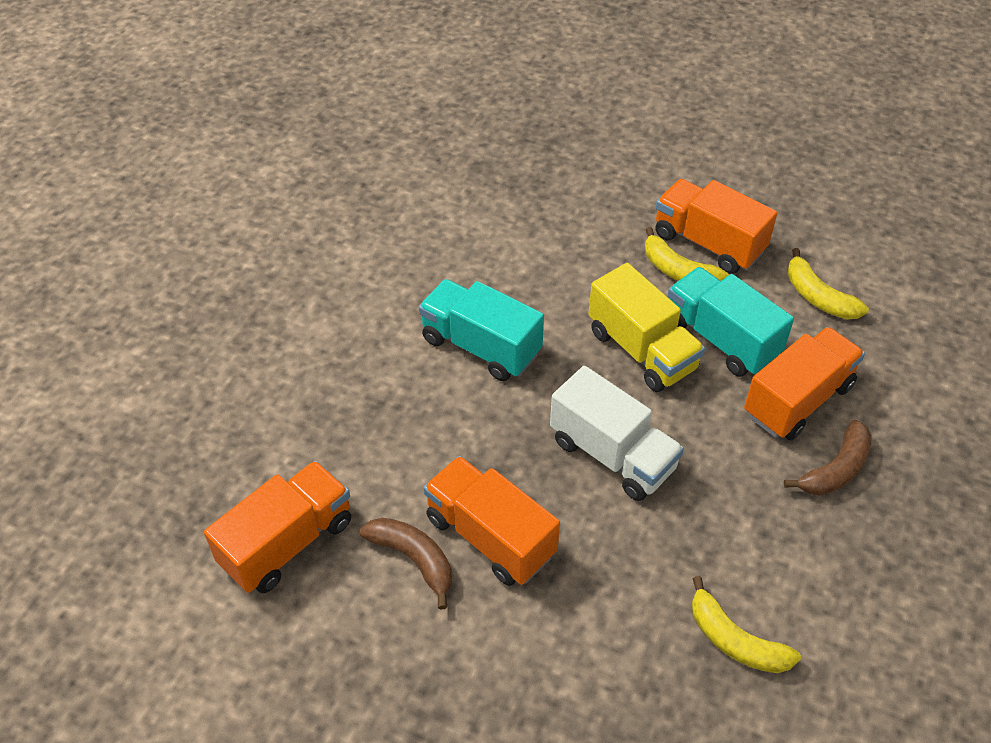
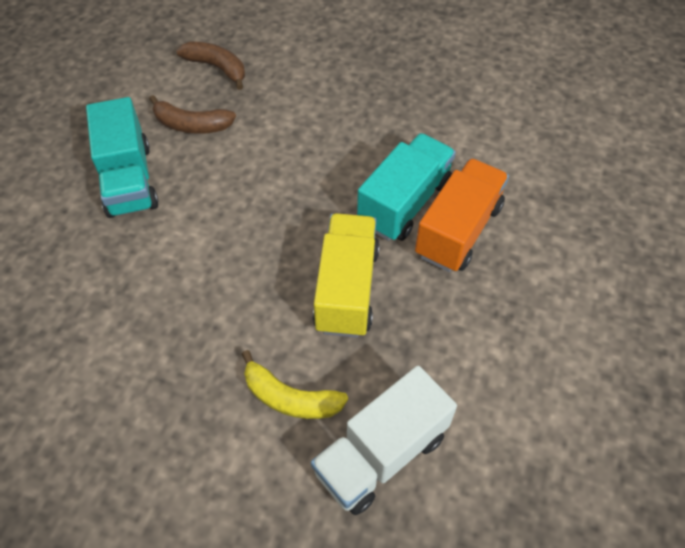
orange truck: [204,461,351,593] [423,456,560,586] [655,179,777,274] [744,327,865,440] = 4 -> [415,158,509,272] = 1
yellow banana: [645,227,729,281] [692,576,801,673] [787,248,869,320] = 3 -> [242,350,348,419] = 1

